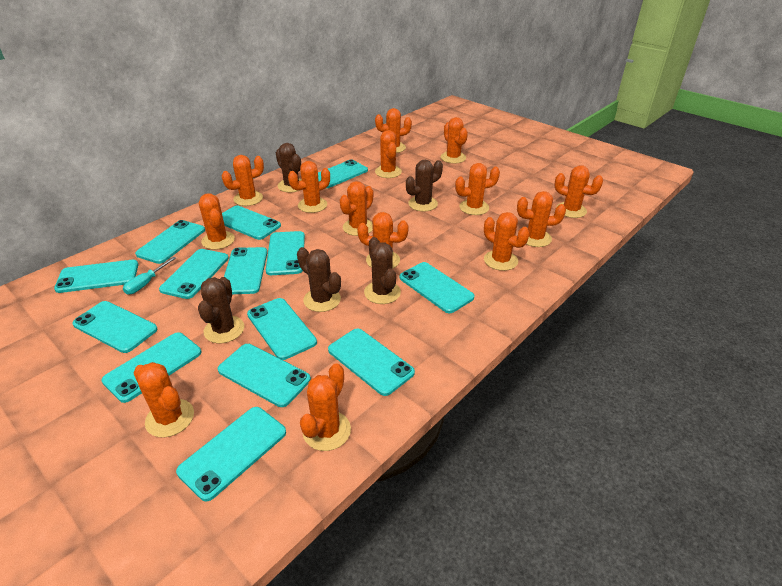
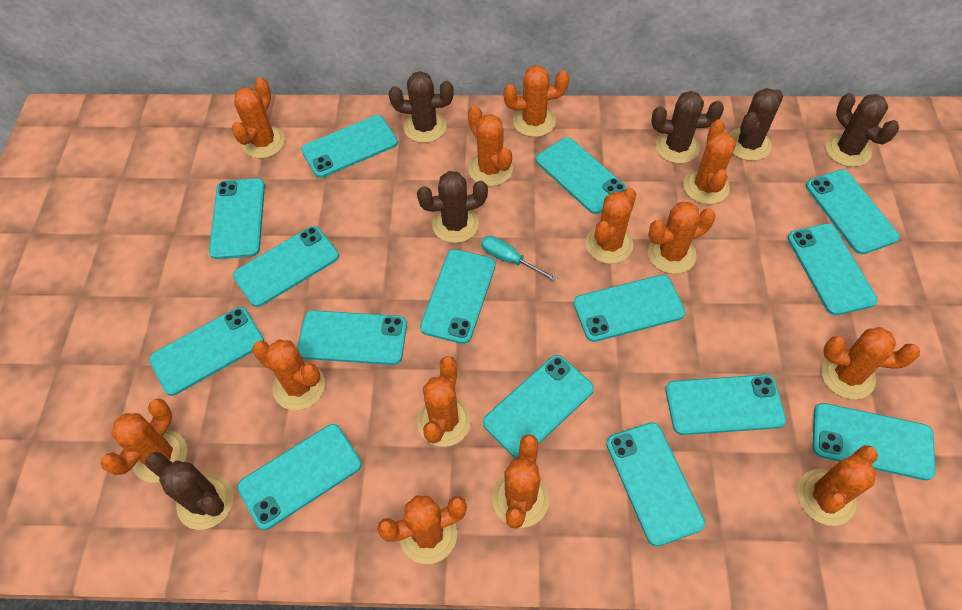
brown cactus: [198,277,244,343] [276,143,301,193] [297,247,341,312] [364,237,401,304] [406,160,443,211] = 5 -> [145,452,234,530] [389,71,454,143] [417,171,488,243] [652,91,724,164] [730,88,783,161] [826,93,899,167] = 6
orange cactus: [134,362,194,438] [199,193,235,250] [222,155,264,206] [288,161,330,213] [300,363,351,451] [340,181,373,236] [357,212,409,269] [375,108,412,153] [375,130,402,178] [441,117,468,163] [455,163,500,215] [484,212,529,271] [517,191,566,247] [554,165,603,218] = 14 -> [101,398,187,482] [231,77,285,158] [252,339,325,410] [377,496,467,564] [417,356,471,447] [468,106,513,186] [492,434,549,529] [503,65,569,137] [586,188,636,264] [648,202,716,274] [683,119,736,204] [797,445,878,526] [821,327,920,399] = 13
turquoise phone: [54,260,138,293] [72,301,157,353] [101,332,201,403] [135,220,205,264] [159,249,229,299] [176,407,286,501] [217,344,311,407] [222,206,281,240] [224,247,267,294] [247,298,317,360] [266,231,305,275] [318,159,368,188] [328,328,415,396] [400,262,475,313] = 14 -> [149,307,264,396] [209,178,265,259] [233,226,339,307] [237,424,362,530] [297,310,407,365] [301,115,398,178] [420,249,496,344] [483,355,594,459] [536,137,627,214] [573,275,685,342] [606,422,705,546] [665,374,786,435] [787,223,878,315] [806,169,900,255] [813,403,936,480] = 15

